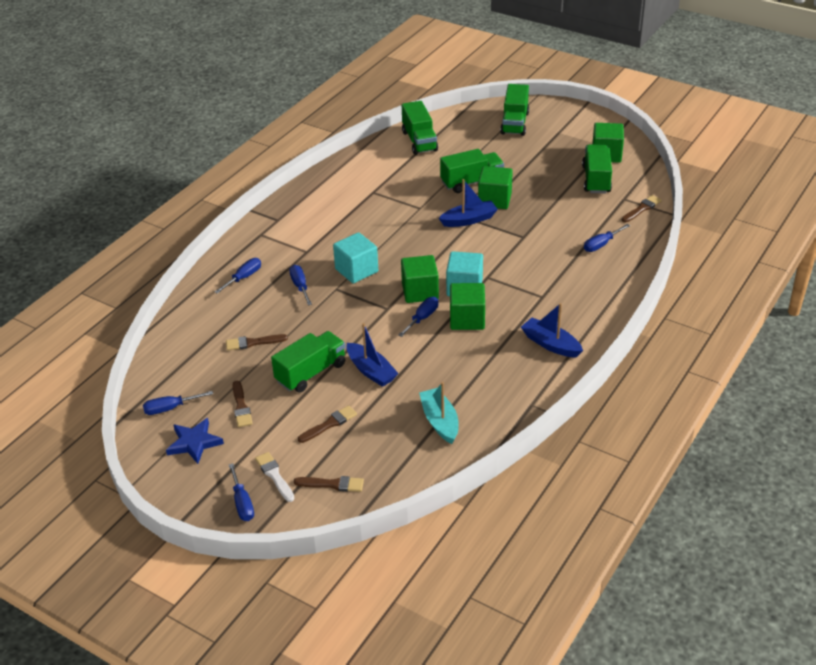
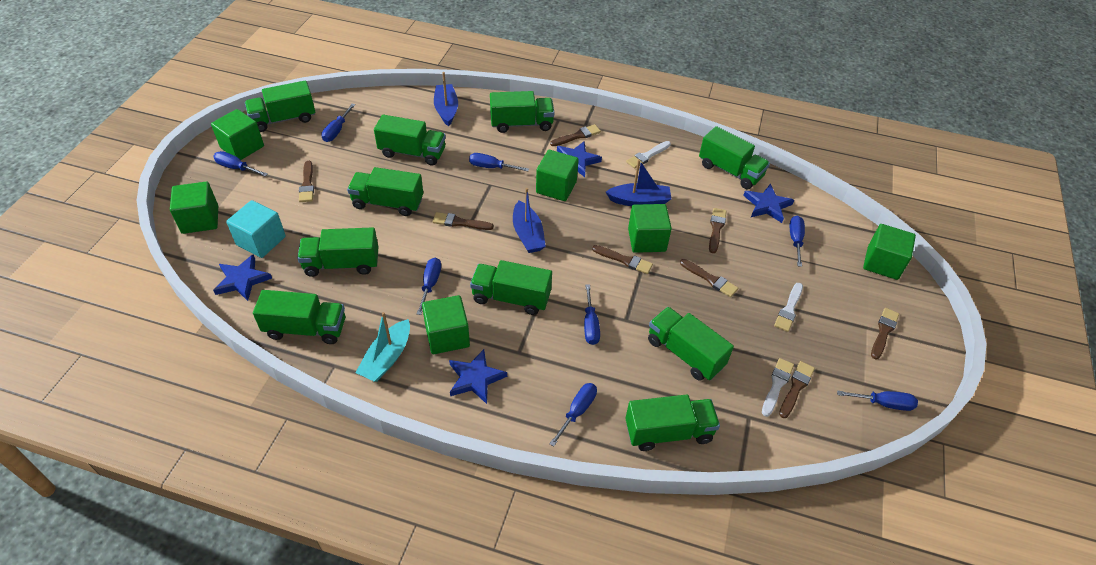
blue screwdriver: [143,391,213,415] [215,258,261,294] [229,463,254,521] [289,265,312,305] [398,297,438,337] [584,224,630,252] = 6 -> [213,151,268,177] [321,104,355,142] [417,258,441,315] [469,153,529,172] [549,383,597,447] [584,284,600,345] [790,216,805,267] [837,390,918,411] = 8
blue star: [166,418,224,464] = 1 -> [213,254,272,301] [449,349,507,404] [557,141,602,177] [743,184,794,223] = 4
brown brush: [226,334,288,350] [232,381,253,427] [294,476,364,492] [298,405,357,443] [622,195,662,222] = 5 -> [299,161,314,202] [433,212,494,230] [550,124,601,146] [592,245,653,274] [680,259,738,297] [709,208,727,253] [779,361,815,418] [871,308,899,360] = 8
green cube: [401,255,439,303] [450,283,485,330] [478,166,513,209] [592,123,624,163] = 4 -> [170,182,218,234] [211,109,264,160] [422,295,470,354] [536,150,579,201] [628,204,672,253] [863,224,916,280] = 6
green truck: [271,331,345,393] [402,101,438,155] [440,149,504,193] [500,84,529,136] [582,144,612,193] = 5 -> [245,80,315,132] [253,290,345,344] [297,227,378,277] [347,167,423,216] [374,115,446,166] [470,260,552,315] [490,91,554,133] [625,395,720,451] [648,307,734,381] [699,126,770,189] = 10
turquoise cube: [333,232,378,283] [446,251,483,296] = 2 -> [226,200,286,258] = 1
white brush: [255,452,294,502] = 1 -> [626,141,671,169] [762,358,794,417] [774,283,803,332] = 3

